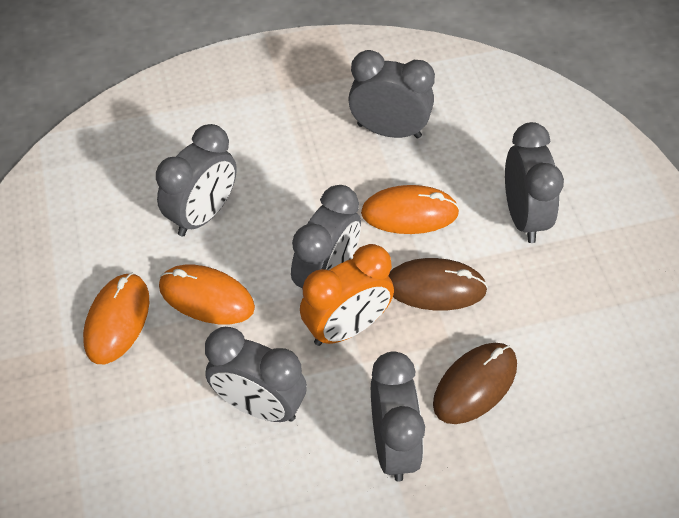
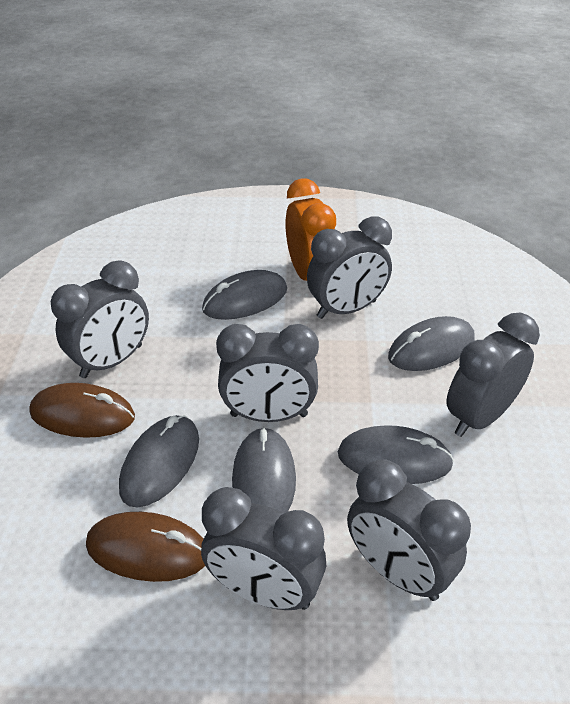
grey mouse: none = 0 -> [119,415,199,508] [202,270,287,320] [232,427,296,513] [338,425,454,484] [388,316,475,371] = 5
orange mouse: [83,273,149,364] [159,265,255,324] [361,185,460,234] = 3 -> none = 0

